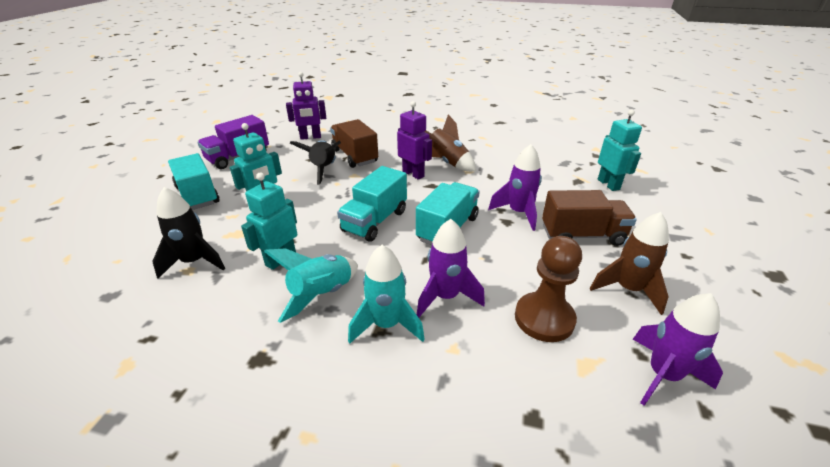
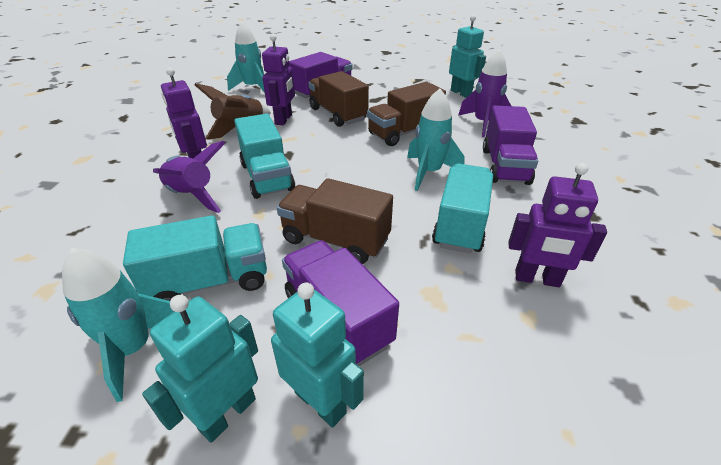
black rocket: [152,187,225,279] [290,140,341,185] = 2 -> none = 0
brown pawn: [515,236,582,342] = 1 -> none = 0
brown rocket: [424,114,476,172] [590,212,669,315] = 2 -> [195,83,271,140] = 1
brown truck: [330,119,378,168] [542,190,637,246] = 2 -> [277,178,393,264] [308,71,369,127] [367,82,446,146] = 3
purple robot: [286,72,326,140] [397,101,432,180] = 2 -> [161,67,207,158] [262,34,295,125] [508,163,607,287] = 3
purple rocket: [417,219,485,318] [488,144,542,231] [633,293,723,406] = 3 -> [153,141,225,213] [458,49,511,137] = 2
purple truck: [197,115,269,169] = 1 -> [282,240,399,366] [289,52,353,98] [483,105,538,185] = 3
turquoise rocket: [264,248,358,323] [348,245,425,344] = 2 -> [62,248,174,402] [227,22,265,93] [407,88,465,191] = 3

